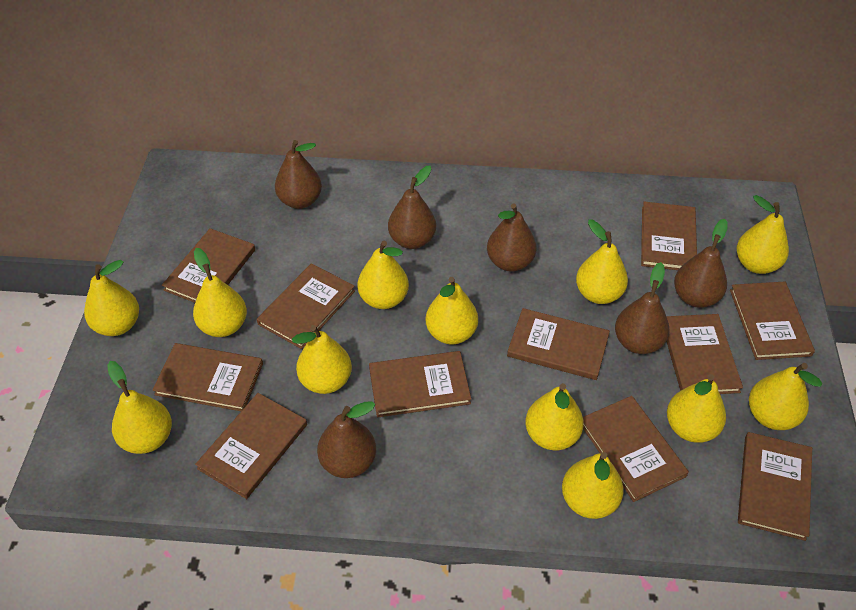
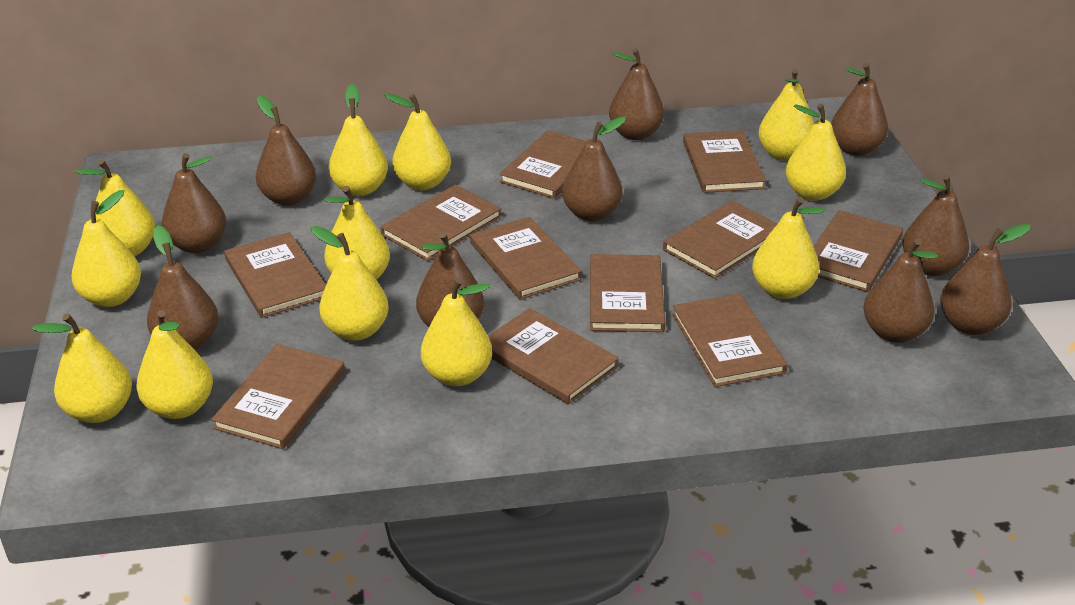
brown pear: [275,140,322,209] [317,401,376,478] [388,166,436,249] [487,203,537,272] [615,262,670,354] [674,219,728,308] = 6 -> [147,225,219,350] [162,153,226,253] [256,96,316,205] [416,232,484,327] [562,116,626,221] [609,48,664,140] [831,63,888,156] [863,239,939,343] [902,175,970,276] [940,224,1031,335] = 10

